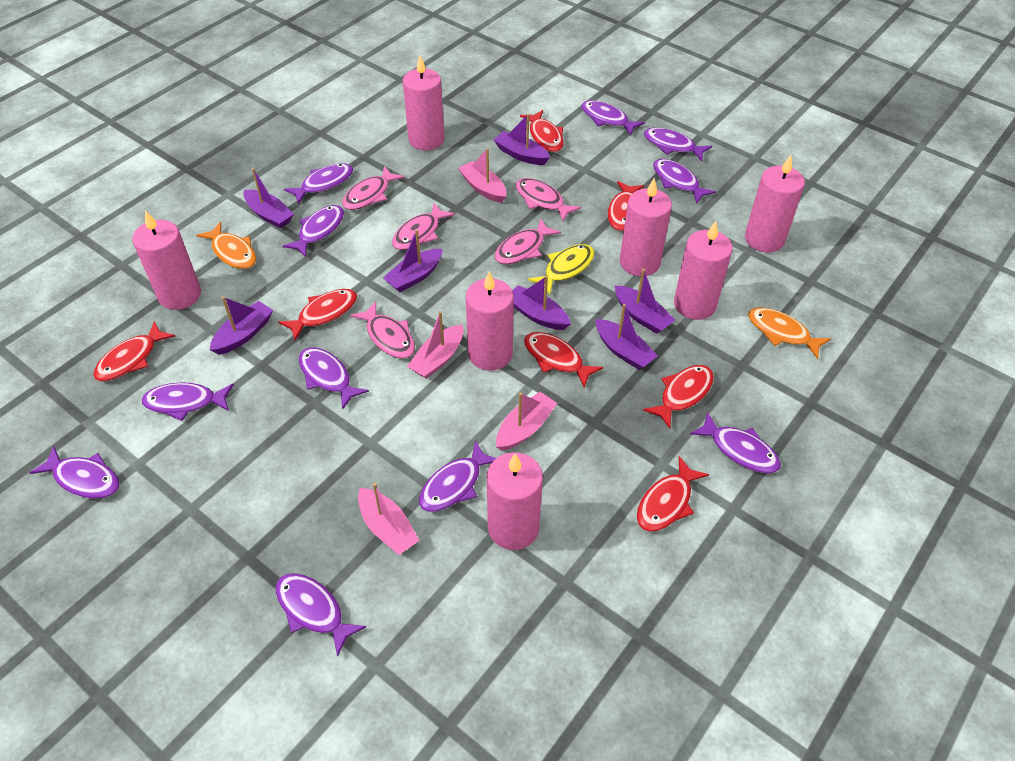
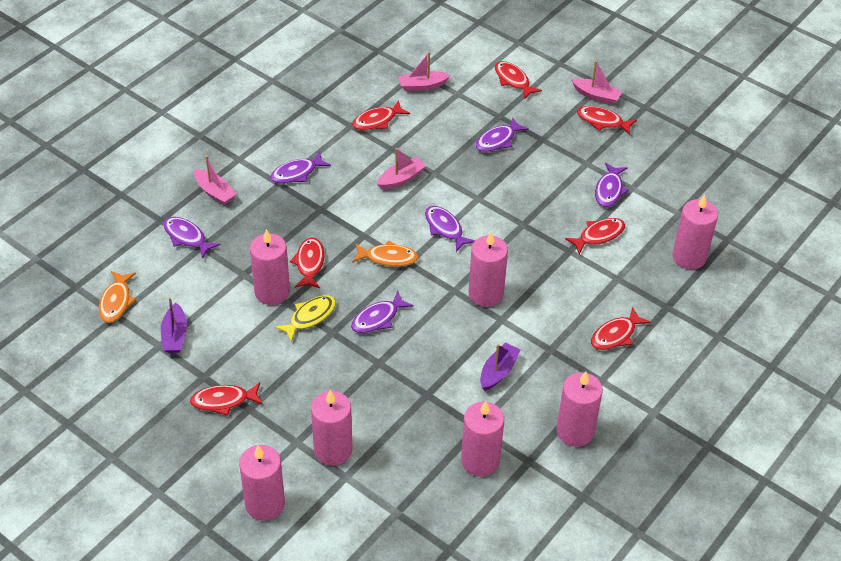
pink fish: [342,166,405,210] [350,301,415,358] [392,203,455,250] [495,218,561,264] [516,178,581,221] = 5 -> none = 0
purple boat: [210,296,273,355] [243,168,294,229] [383,229,443,292] [494,114,550,165] [512,276,571,330] [595,304,658,370] [615,269,675,334] = 7 -> [161,297,187,353] [480,342,520,391] = 2
purple fish: [30,446,120,499] [142,382,234,421] [275,573,366,657] [283,205,344,257] [284,163,353,204] [298,347,369,410] [419,441,496,512] [581,100,645,136] [644,128,712,161] [653,159,716,203] [690,412,781,473] = 11 -> [164,217,220,259] [270,151,331,184] [351,291,414,333] [425,206,475,252] [476,118,529,152] [595,163,629,207] = 6

